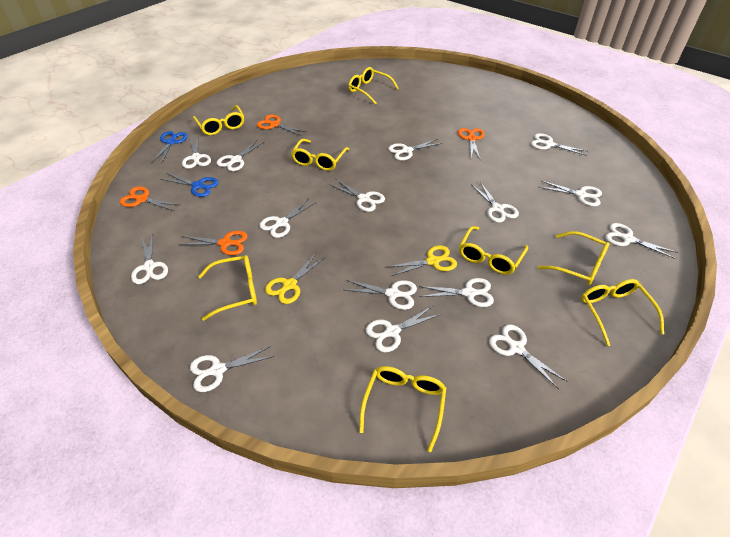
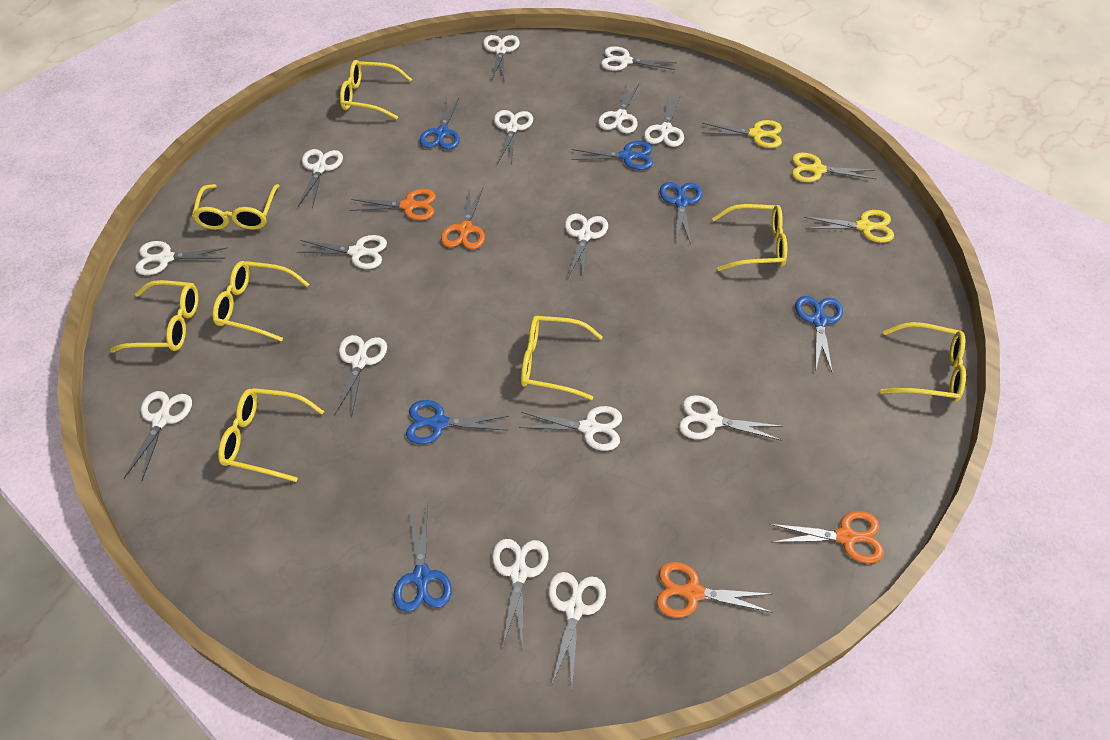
blue scissors: [151,131,188,164] [160,173,219,197] = 2 -> [394,508,452,612] [406,400,509,444] [419,97,460,150] [571,141,653,170] [660,182,702,244] [795,296,843,373] = 6
yellow scissors: [265,254,324,304] [388,245,457,276] = 2 -> [701,120,782,148] [792,153,876,182] [804,210,894,243] = 3

